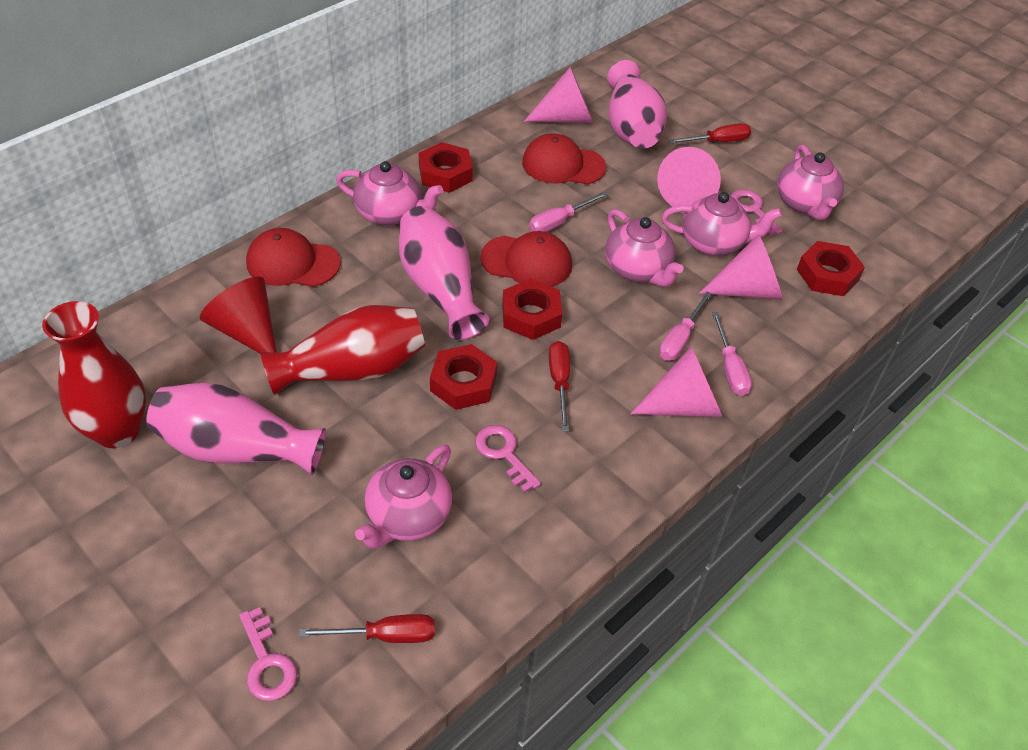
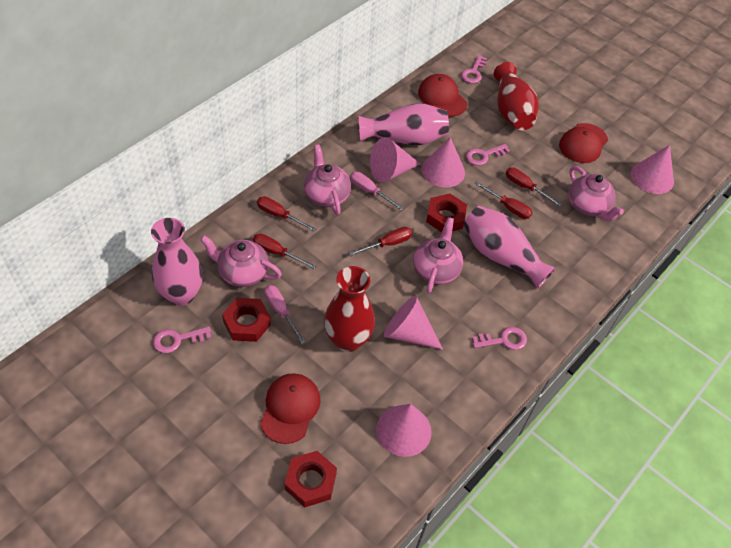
pink cone: [524,67,593,123] [630,346,722,417] [657,147,721,207] [699,234,783,300] = 4 -> [370,137,420,183] [376,404,432,457] [384,296,443,350] [422,137,465,188] [631,145,674,194] = 5
pink key: [239,607,297,701] [475,425,541,493] [731,189,783,236] = 3 -> [153,327,211,353] [461,55,487,83] [466,144,510,166] [472,327,527,350] = 4
pink screwdriver: [529,192,608,232] [659,292,712,361] [712,312,752,396] = 3 -> [264,285,305,344] [350,171,404,210] = 2
pink teapot: [336,161,443,226] [355,444,452,549] [605,209,683,287] [662,192,782,256] [777,145,844,220] = 5 -> [200,235,282,287] [304,144,351,215] [413,217,463,293] [568,166,624,221] = 4
red cone: [200,276,276,353] = 1 -> none = 0
red nut: [419,142,473,193] [430,344,497,410] [502,278,562,340] [797,241,865,296] = 4 -> [222,298,271,342] [285,451,337,508] [426,194,467,232] = 3
red screwdriver: [299,614,435,643] [549,341,570,431] [668,123,751,144] = 3 -> [253,234,316,269] [257,196,316,231] [349,227,412,256] [474,181,533,219] [506,167,561,206] = 5

